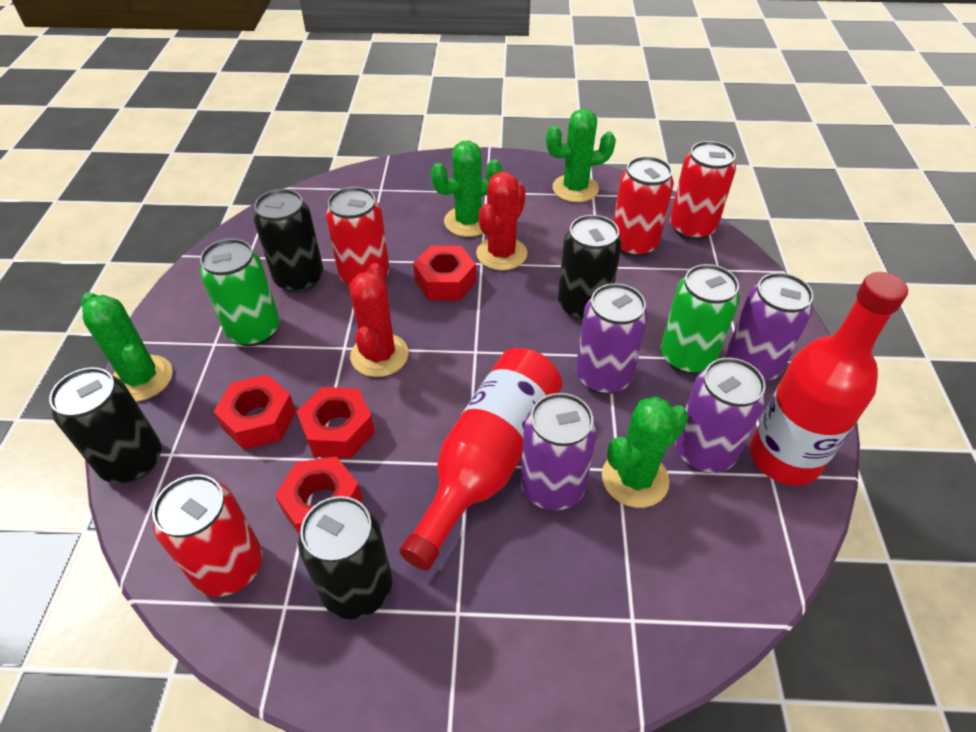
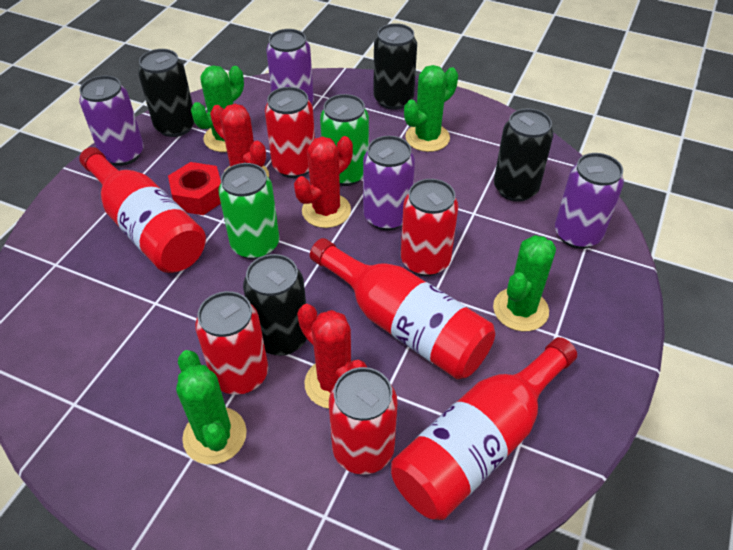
red bottle: [399,348,562,570] [750,272,908,485] = 2 -> [79,147,206,273] [310,238,495,379] [391,337,577,520] = 3
red cactus: [349,263,409,377] [476,172,527,270] = 2 -> [210,104,269,178] [294,136,353,228] [297,304,367,409] = 3
red nut: [214,374,296,450] [275,456,363,534] [296,387,375,459] [413,246,476,301] = 4 -> [168,162,221,215] = 1

